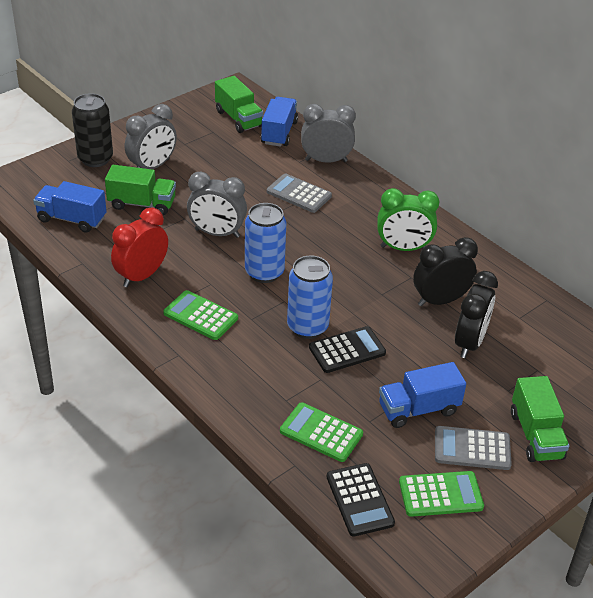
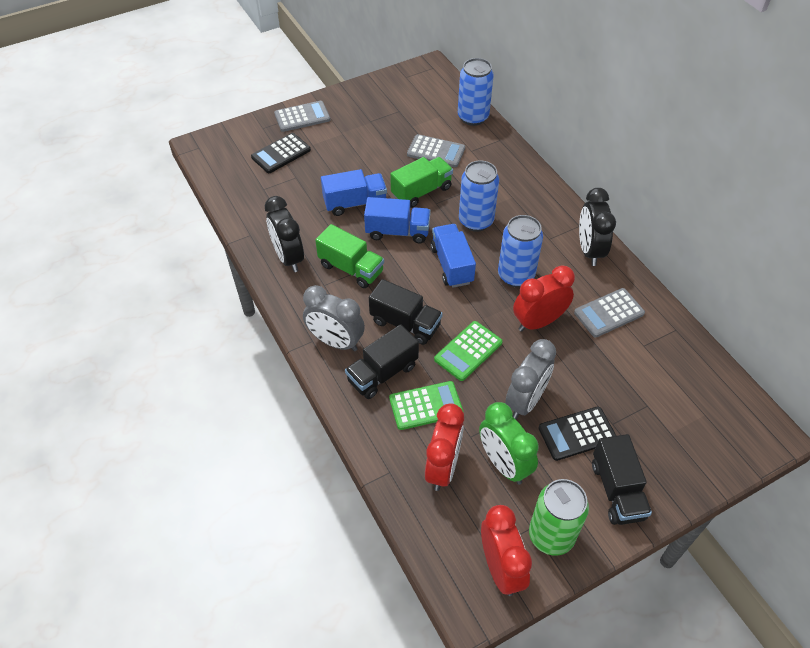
black can: [72,93,113,167] = 1 -> none = 0
black truck: none = 0 -> [345,324,419,399] [369,279,443,345] [592,434,652,525] = 3
blue can: [245,203,286,283] [287,255,333,339] = 2 -> [458,58,494,126] [459,160,499,232] [498,215,543,287] = 3
green calculator: [163,290,238,340] [280,402,363,462] [399,471,484,517] = 3 -> [389,381,464,430] [434,321,502,381] = 2
green can: none = 0 -> [529,479,589,556] = 1
green truck: [105,165,176,215] [215,76,263,133] [511,376,569,462] = 3 -> [315,224,384,288] [390,157,453,208] = 2
grey calculator: [267,174,332,213] [435,426,512,470] = 2 -> [274,101,330,132] [407,134,465,167] [574,288,645,337] = 3
grey clock: [125,104,177,169] [187,171,247,238] [301,104,356,163] = 3 -> [303,285,365,351] [505,339,556,419] = 2
red clock: [111,207,168,287] = 1 -> [425,403,464,491] [481,505,532,596] [513,265,575,332] = 3

